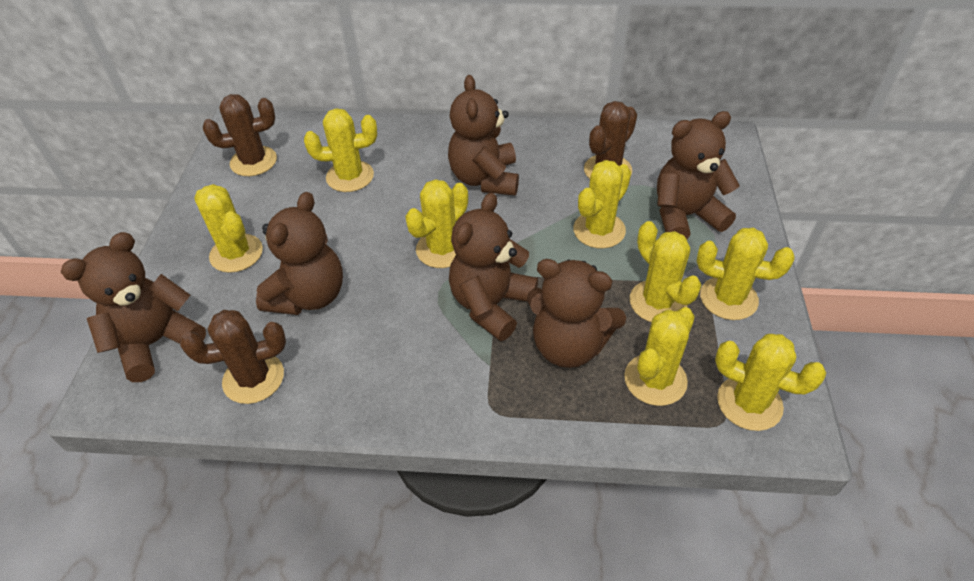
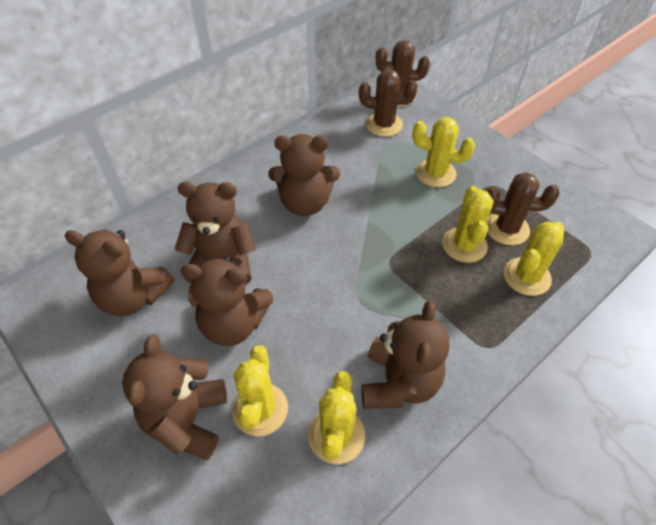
yellow cactus: [194,184,263,273] [304,108,377,192] [405,179,468,268] [573,160,631,249] [624,307,695,406] [630,221,701,322] [697,228,795,320] [715,334,826,431] = 8 -> [232,345,288,436] [308,371,365,464] [412,117,475,187] [442,186,493,263] [504,221,565,296] = 5

